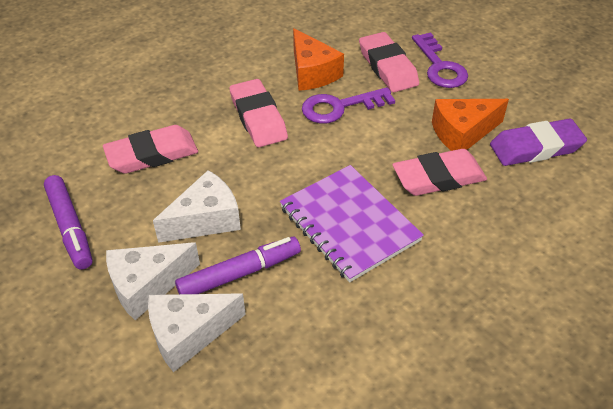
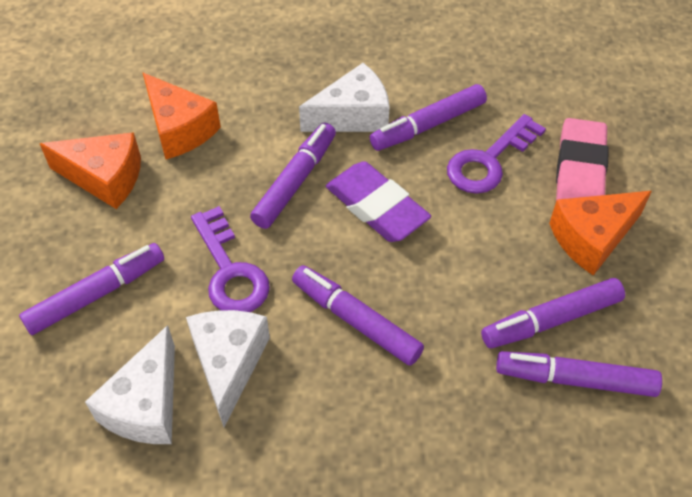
orange cheese: [293,28,344,91] [432,99,509,151] = 2 -> [40,132,141,209] [143,73,221,159] [549,191,652,276] = 3
pink eraser: [103,125,198,174] [229,79,288,147] [359,32,419,92] [392,149,487,196] = 4 -> [556,118,609,201] = 1
purple marker: [44,175,93,270] [175,237,301,294] = 2 -> [19,243,164,335] [250,123,336,229] [292,265,424,366] [370,84,487,151] [481,278,625,348] [496,351,662,397] = 6
purple notebook: [280,165,424,282] = 1 -> none = 0

